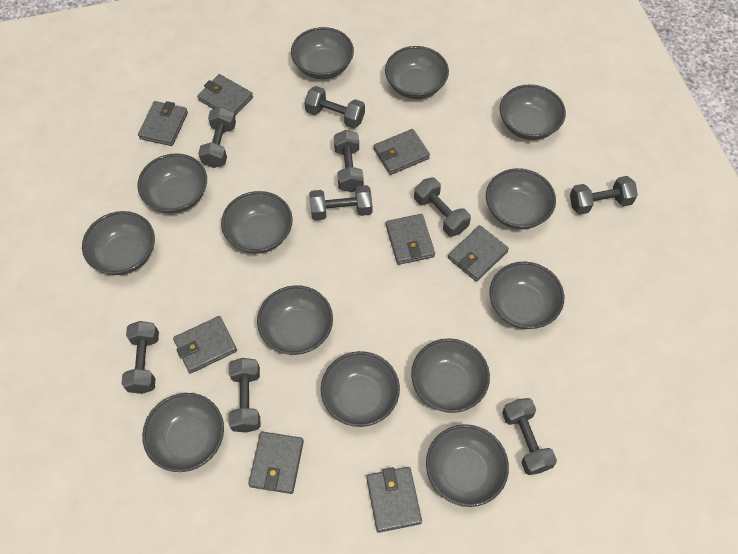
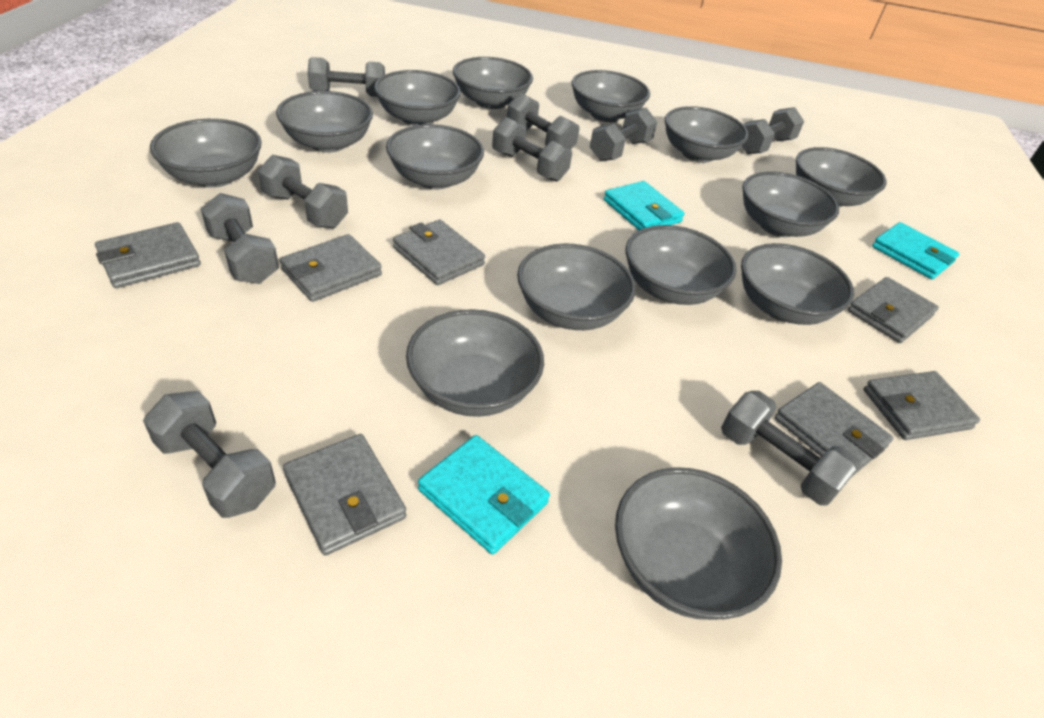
grey bowl: [82,211,155,275] [138,153,207,213] [142,393,224,472] [221,191,293,254] [257,285,333,355] [291,27,354,79] [321,351,400,427] [385,46,449,99] [411,338,490,413] [426,424,509,507] [486,168,556,229] [489,261,564,329] [500,84,566,140] = 13 -> [150,119,262,188] [276,91,373,153] [374,70,461,126] [386,124,484,189] [406,309,544,417] [453,57,533,109] [517,243,636,330] [572,70,650,122] [615,467,782,620] [625,225,737,305] [665,106,749,163] [741,243,854,325] [742,171,839,237] [796,147,887,207] = 14
grey wallet: [138,101,188,146] [173,316,237,374] [197,74,253,116] [248,431,304,494] [366,467,422,533] [374,129,430,175] [386,214,435,265] [448,225,509,282] = 8 -> [95,222,201,288] [280,234,382,302] [283,434,406,556] [393,220,485,285] [775,382,893,476] [848,277,939,343] [864,371,980,440] = 7
turquoise wallet: none = 0 -> [418,435,550,555] [604,181,685,230] [872,222,959,279] = 3

